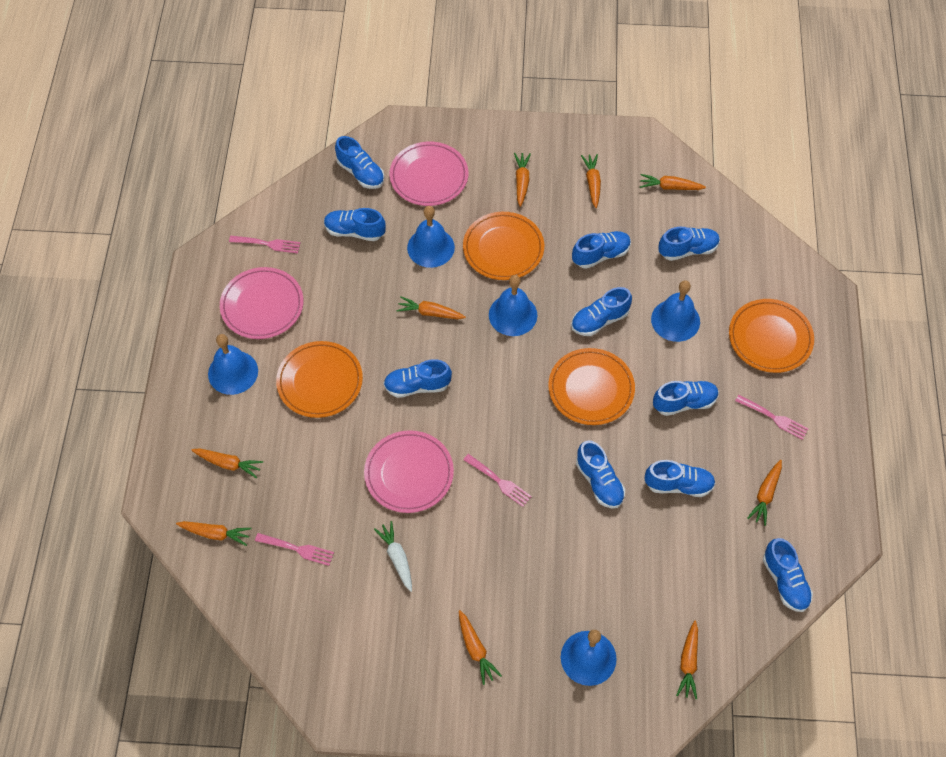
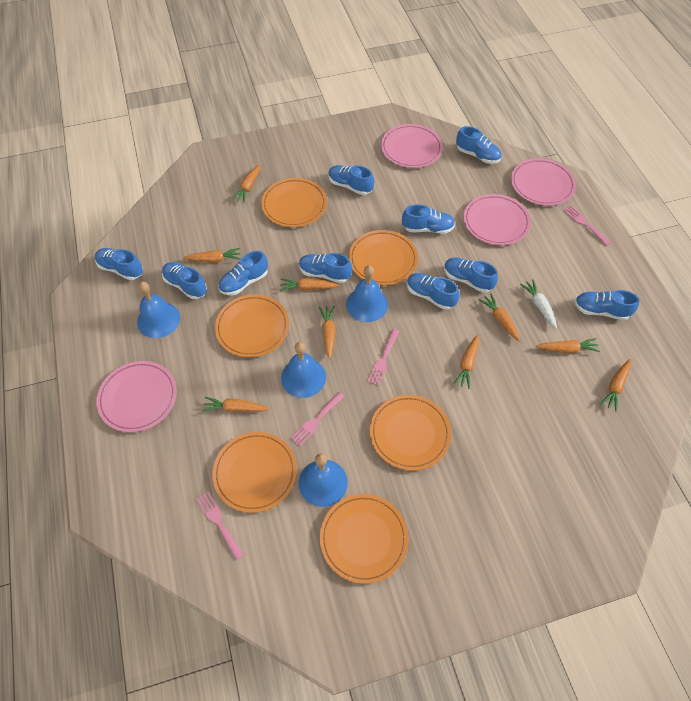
blue bell: [208,334,258,395] [407,206,455,268] [489,275,537,336] [561,630,617,686] [651,280,700,342] = 5 -> [137,282,180,338] [281,342,326,398] [299,453,348,507] [346,265,388,322] = 4
orange plate: [276,341,363,418] [463,212,544,280] [548,348,635,425] [729,299,814,373] = 4 -> [212,432,297,513] [215,294,289,358] [261,178,327,227] [320,494,409,584] [349,230,418,285] [370,395,451,471] = 6
pink plate: [220,267,303,339] [364,430,454,513] [389,142,468,206] = 3 -> [96,361,177,432] [381,124,443,168] [464,194,531,245] [511,158,576,206] = 4

